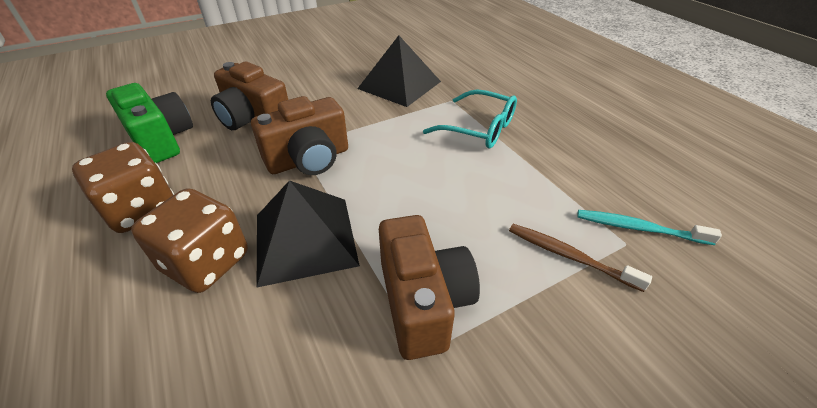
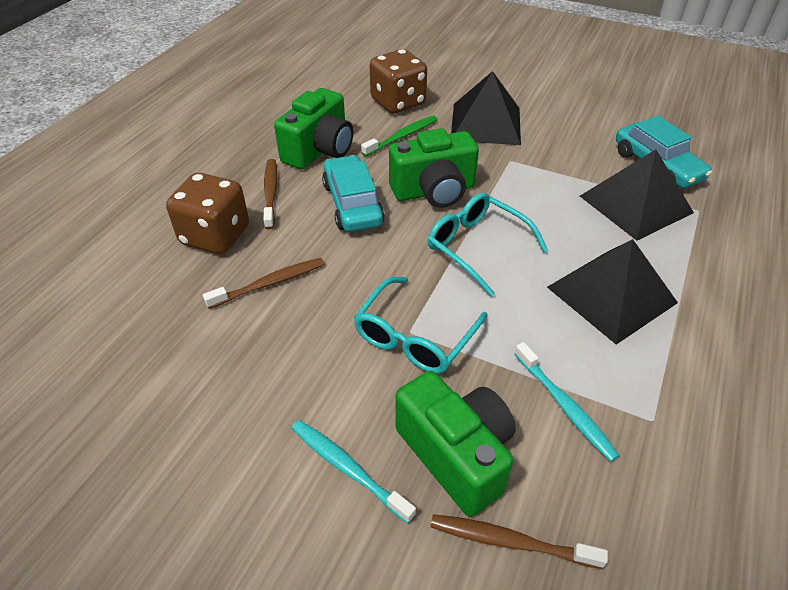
black pyramid: [257,180,360,287] [357,35,441,107] = 2 -> [451,71,521,145] [547,239,678,345] [580,149,694,241] = 3
brown camera: [211,62,288,130] [251,96,348,175] [379,215,480,360] = 3 -> none = 0
brown toothbrush: [509,224,652,292] = 1 -> [203,258,324,309] [263,159,277,229] [431,514,608,569] = 3
green camera: [106,83,193,163] = 1 -> [274,88,353,169] [389,128,479,208] [395,371,516,517] = 3
green toothbrush: none = 0 -> [361,116,438,157] = 1
turquoise car: none = 0 -> [322,155,385,232] [616,116,712,188] = 2
turquoise glasses: [423,90,517,148] = 1 -> [354,277,488,374] [428,193,548,296] = 2
turquoise toothbrush: [577,210,722,245] = 1 -> [291,420,416,524] [514,342,620,462] = 2

